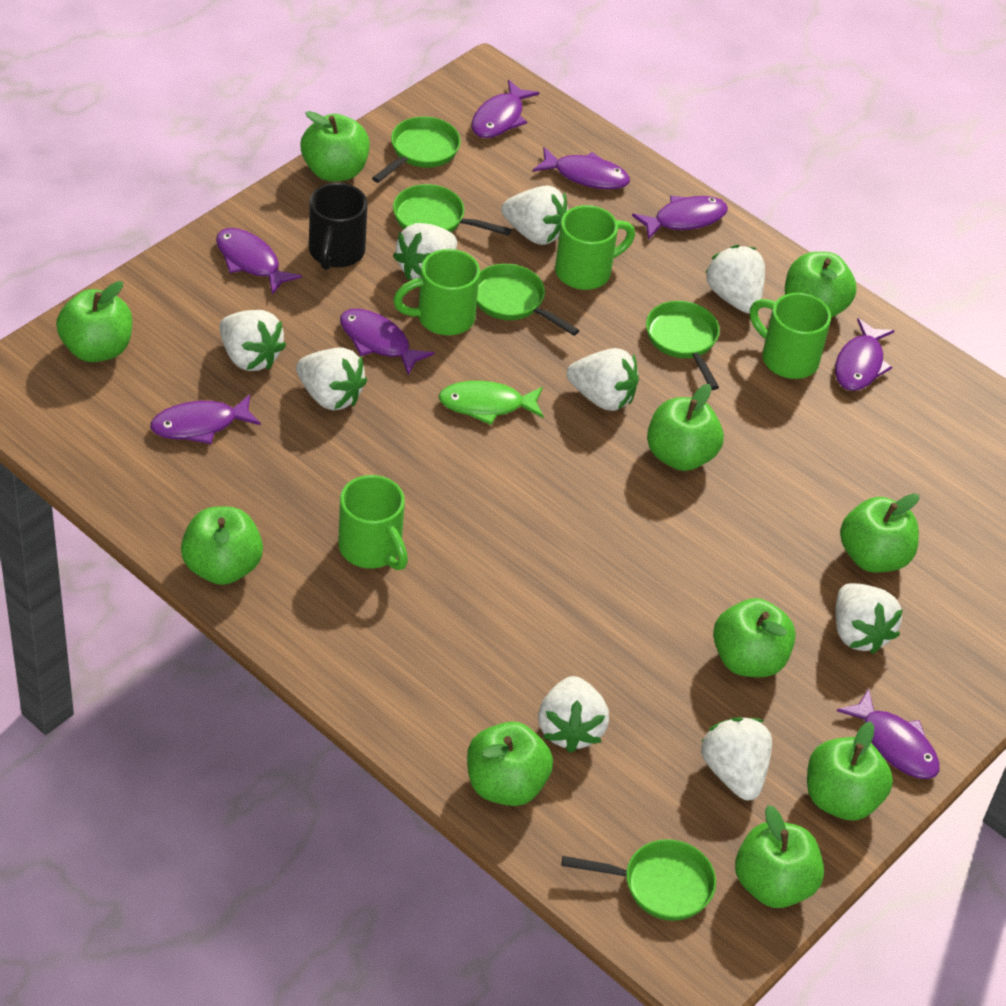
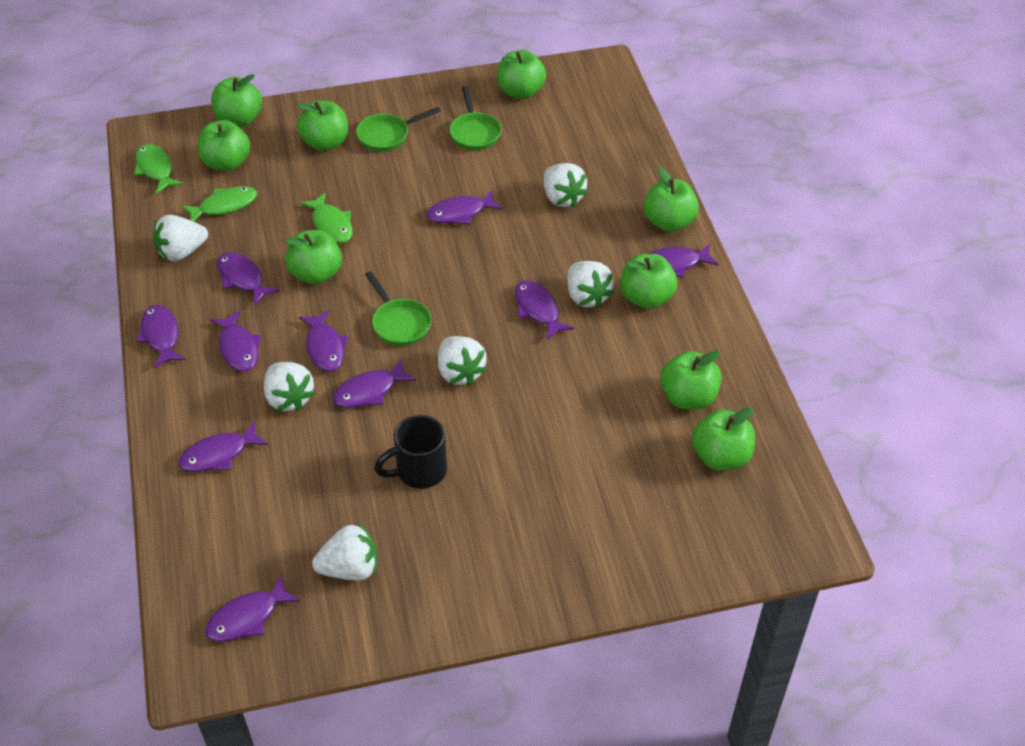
green apple: [56,281,132,362] [181,506,263,585] [301,111,370,182] [467,722,553,806] [647,384,724,471] [713,598,796,677] [735,805,824,908] [785,252,856,318] [807,722,893,820] [840,493,919,572] = 10 -> [198,120,250,171] [211,74,262,127] [285,230,342,284] [297,100,348,151] [497,50,546,99] [620,254,677,309] [644,167,699,232] [660,350,722,409] [692,407,755,470] = 9
green fish: [438,381,544,425] = 1 -> [134,144,183,194] [181,186,257,222] [300,192,353,243] = 3
green mug: [338,475,408,570] [393,249,480,335] [555,205,635,290] [750,293,831,379] = 4 -> none = 0
green pan: [372,116,461,183] [393,184,512,236] [477,264,579,336] [561,839,716,921] [646,301,720,390] = 5 -> [356,107,441,152] [365,271,431,346] [449,86,501,150] = 3
purple fish: [150,394,261,444] [216,228,302,295] [340,309,434,376] [472,80,539,138] [533,147,630,189] [632,196,728,240] [835,318,894,391] [837,689,940,779] = 8 -> [136,305,186,368] [178,420,268,472] [205,576,300,642] [210,310,261,372] [217,252,279,306] [299,310,349,372] [332,359,416,408] [426,190,503,224] [515,280,574,340] [648,243,719,278] = 10
white strawberry: [219,310,286,371] [296,348,367,410] [393,223,457,280] [501,186,568,245] [538,676,609,753] [566,348,639,411] [701,717,772,800] [705,245,765,314] [835,583,903,654] = 9 -> [153,215,208,261] [264,362,315,411] [312,524,377,581] [438,336,487,386] [544,163,588,207] [567,261,614,308] = 6

